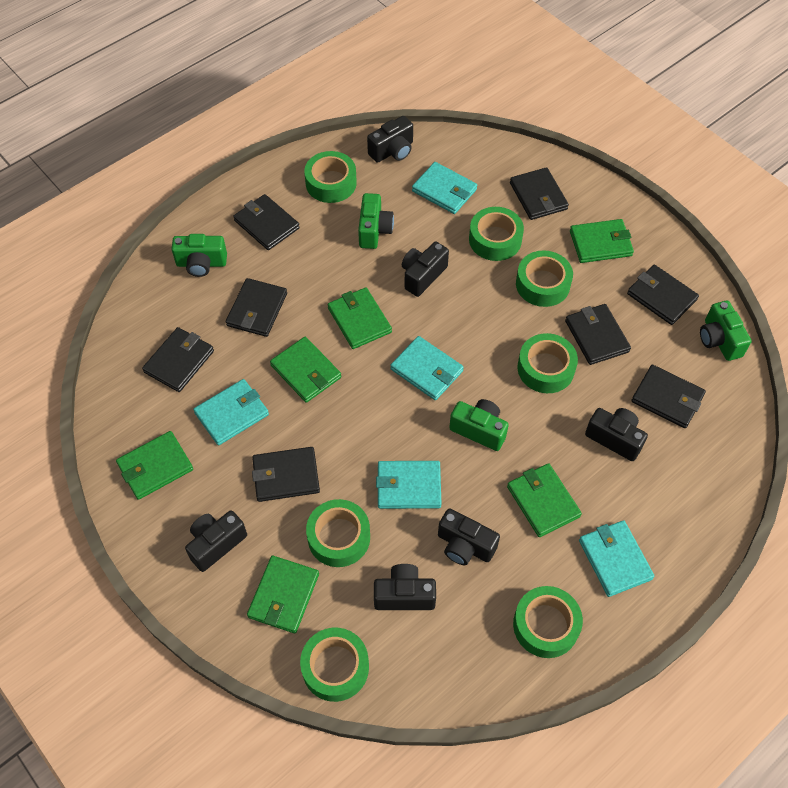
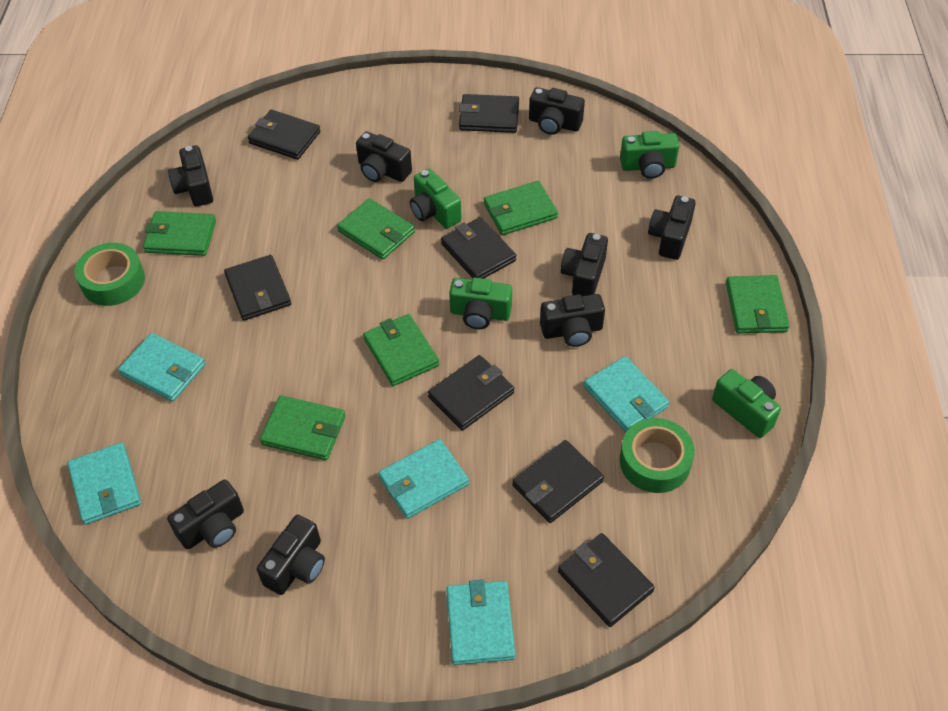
black camera: [185,511,247,572] [367,116,413,163] [374,564,436,610] [402,242,449,297] [438,508,500,565] [585,408,648,461] = 6 -> [167,480,244,549] [168,145,213,206] [257,515,325,595] [356,132,412,182] [529,87,585,135] [540,294,605,347] [561,233,608,296] [648,196,696,260] = 8
black wallet: [142,327,214,392] [226,278,287,337] [233,194,300,250] [252,447,320,502] [510,167,569,220] [565,304,631,365] [627,265,699,325] [631,365,706,428] = 8 -> [224,255,291,321] [248,110,320,160] [428,355,514,430] [441,217,516,279] [459,94,519,133] [512,440,604,523] [558,533,655,627] = 7
green tape: [300,628,369,702] [304,151,357,203] [306,499,370,567] [469,207,524,261] [513,586,583,658] [516,250,573,307] [517,333,578,393] = 7 -> [75,243,145,306] [620,418,694,493] = 2

